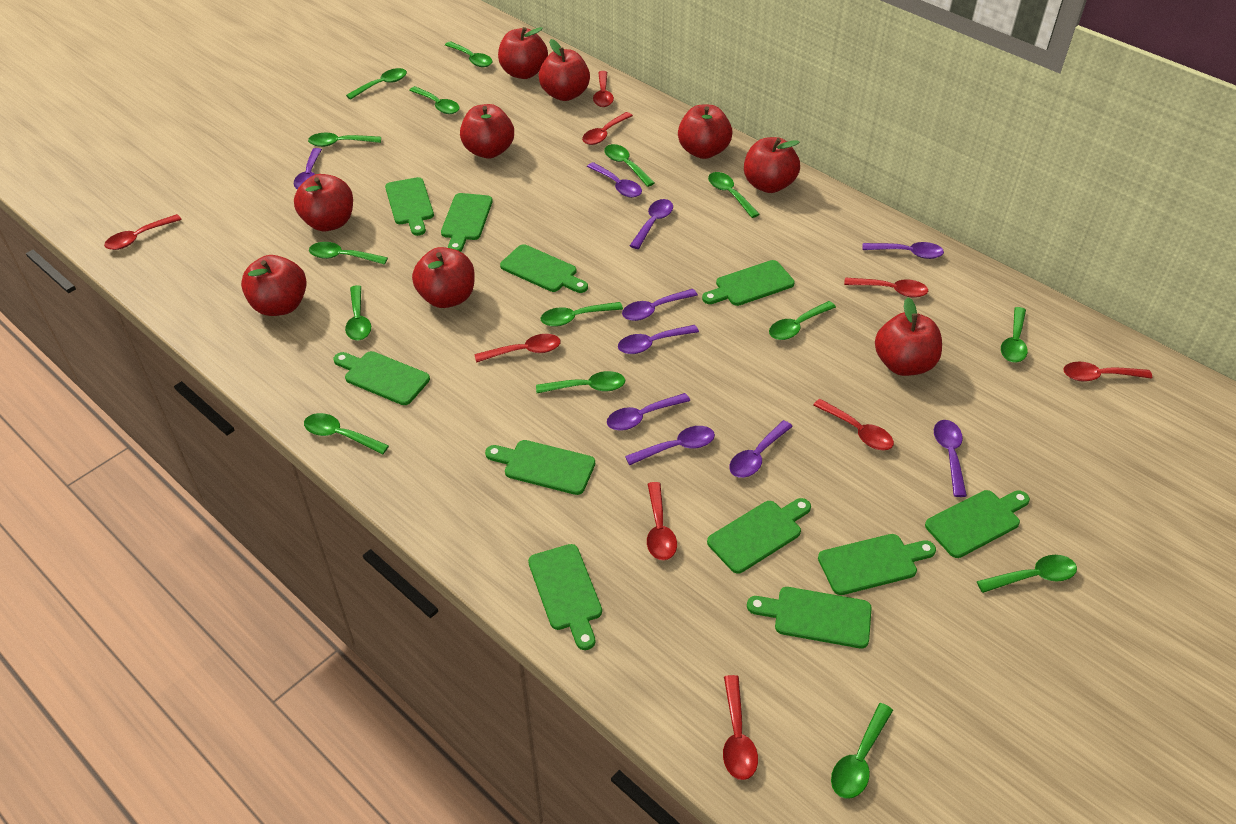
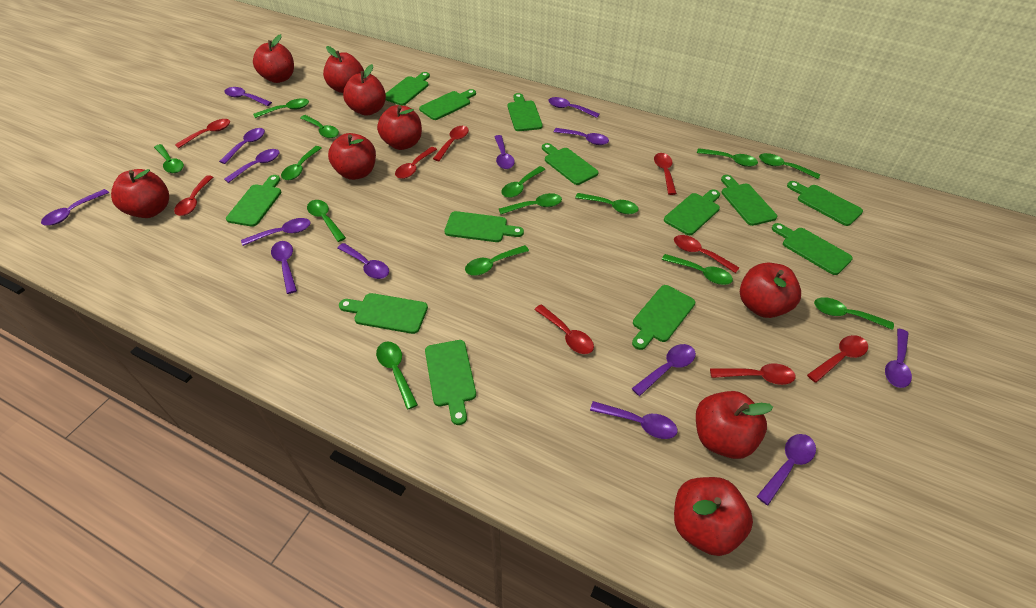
green cutting board: [333,351,430,405] [385,177,434,236] [441,193,493,252] [485,440,595,495] [500,244,588,293] [528,544,602,650] [702,260,795,306] [707,498,811,574] [747,587,872,649] [818,534,936,595] [925,490,1030,558] = 11 -> [226,175,282,227] [339,293,428,334] [385,72,430,105] [419,89,476,120] [425,340,476,425] [444,211,524,242] [507,93,543,131] [542,143,598,185] [632,285,695,350] [664,189,720,235] [721,175,777,226] [772,223,853,275] [787,181,863,226] = 13
green spoon: [304,413,389,455] [308,133,381,147] [309,242,388,265] [345,285,371,340] [346,68,407,100] [409,86,460,114] [445,41,492,67] [536,371,625,393] [541,302,623,327] [604,144,655,187] [708,172,760,218] [769,301,836,340] [831,703,893,799] [977,555,1077,593] [1001,307,1028,363] = 15 -> [154,144,184,173] [253,98,309,118] [281,146,322,180] [300,115,339,138] [307,200,346,242] [376,341,418,410] [465,245,529,276] [499,193,562,214] [501,166,546,198] [575,193,639,214] [662,254,733,285] [697,148,758,167] [759,153,820,179] [814,297,894,330] = 14
purple spoon: [294,148,322,189] [587,162,642,198] [607,393,690,431] [618,325,699,354] [622,289,698,321] [625,426,715,465] [630,199,673,249] [729,420,793,478] [862,242,944,259] [934,420,967,497] = 10 -> [41,189,109,226] [219,128,265,164] [224,87,272,106] [224,149,279,183] [241,218,310,246] [271,241,297,294] [338,243,389,279] [494,135,515,169] [548,97,600,118] [554,128,609,145] [590,401,677,439] [632,344,696,396] [757,434,816,505] [885,329,912,388] = 14

